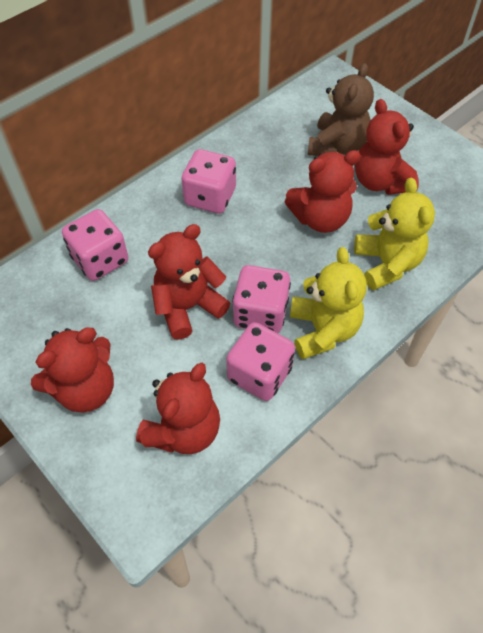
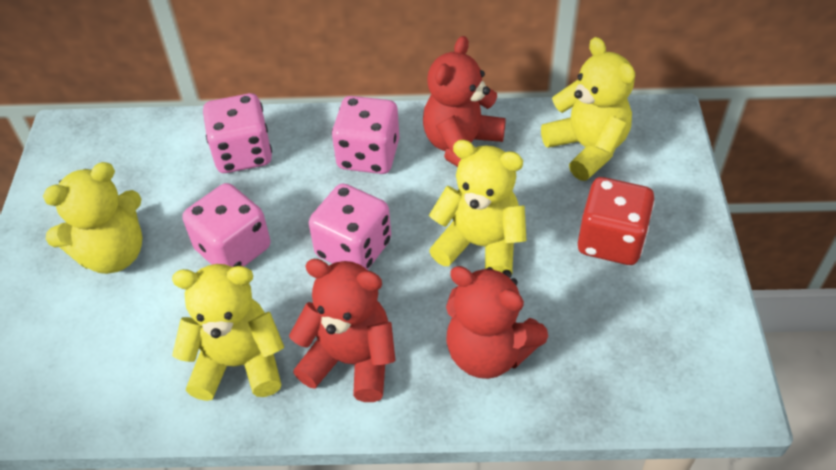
brown teddy bear: [308,63,374,156] = 1 -> none = 0
red dice: none = 0 -> [578,177,655,265] = 1
red teddy bear: [31,327,114,412] [136,363,220,454] [148,224,230,340] [285,150,361,233] [355,99,419,195] = 5 -> [289,259,396,402] [423,36,506,167] [446,266,548,379] = 3
yellow teddy bear: [290,247,367,360] [354,178,435,291] = 2 -> [43,162,143,274] [172,264,284,401] [429,140,527,274] [541,37,635,181] = 4

